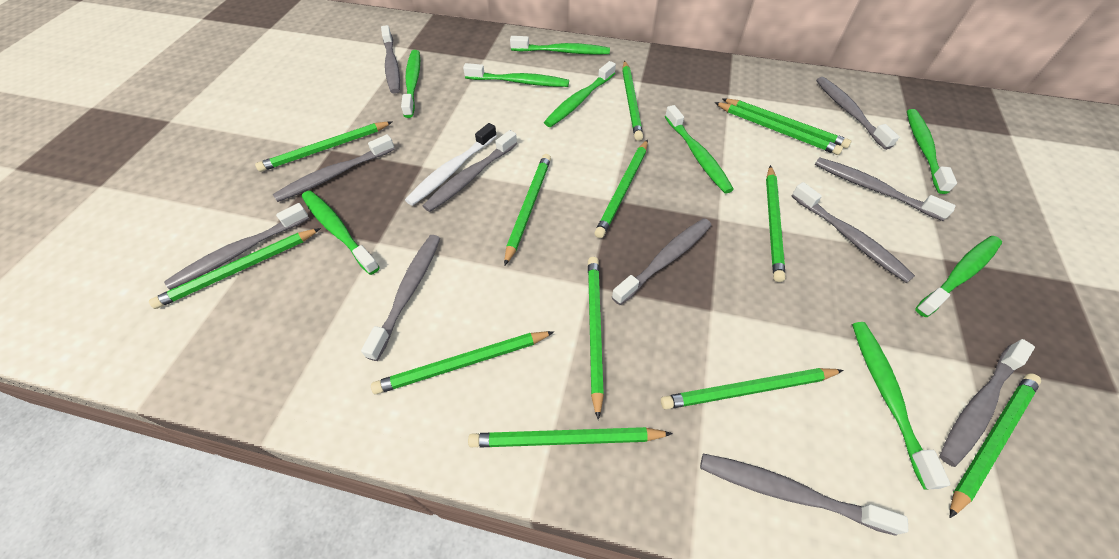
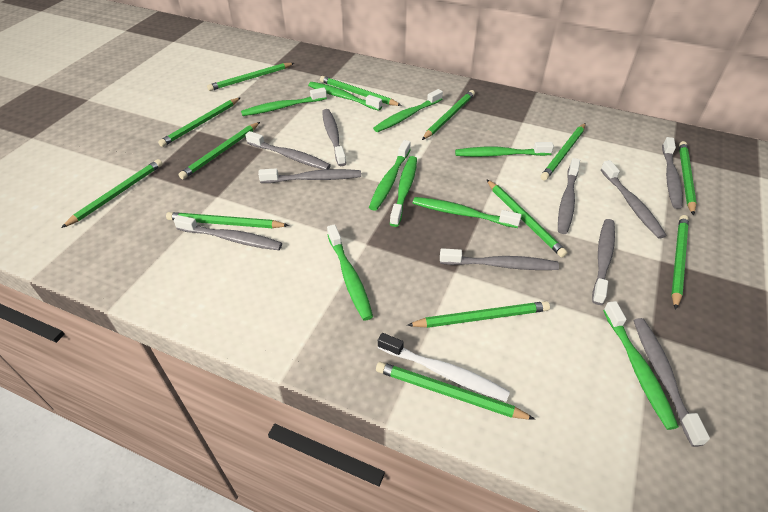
grey toothbrush: [164,203,309,290] [273,134,395,202] [361,235,440,361] [381,25,400,94] [423,130,517,212] [612,218,711,305] [700,454,908,536] [792,182,915,283] [815,157,956,221] [816,77,899,150] [939,339,1035,467] = 11 -> [174,215,282,250] [245,131,331,170] [258,169,361,183] [322,109,346,166] [440,248,559,270] [558,158,580,234] [592,219,615,305] [601,160,666,239] [633,318,710,447] [662,137,683,209] = 10

